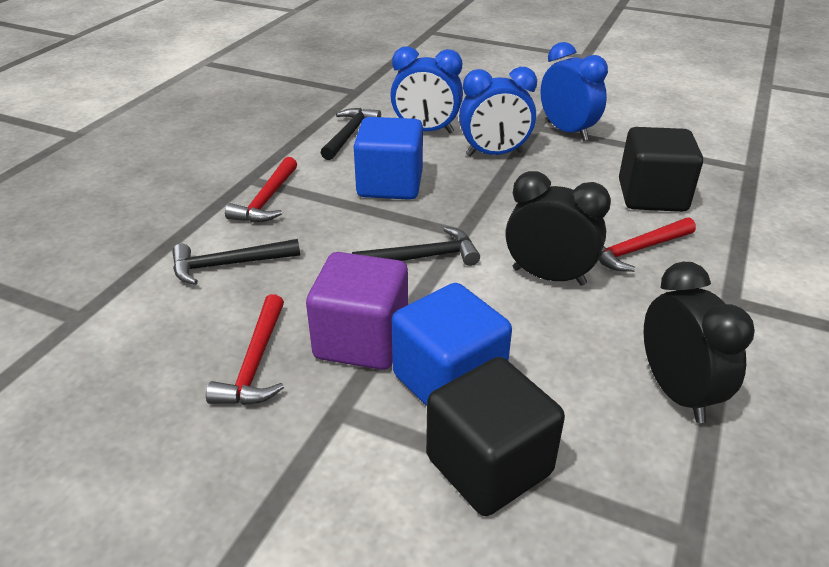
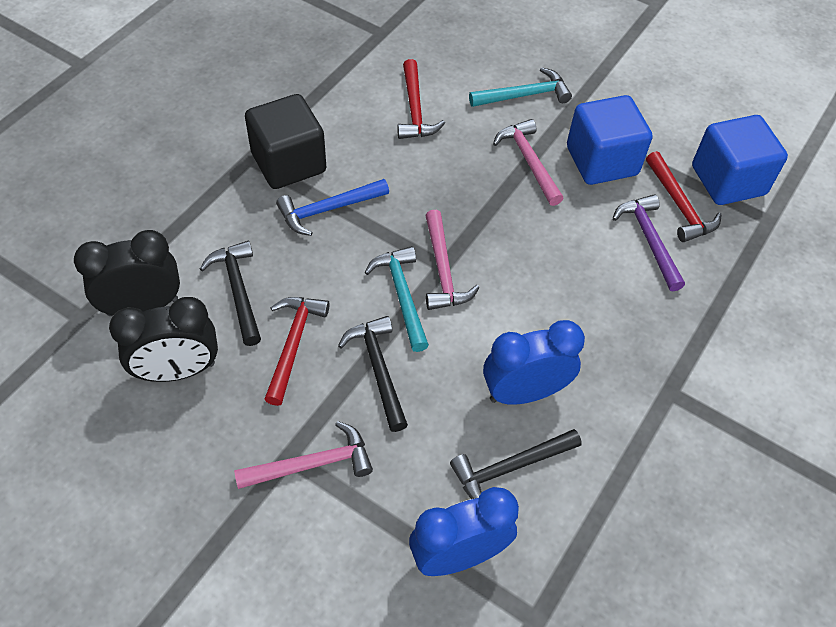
black cube: [426,357,565,516] [619,127,703,212] = 2 -> [245,94,326,189] = 1
blue clock: [390,47,463,133] [459,67,537,156] [540,42,608,141] = 3 -> [409,487,519,576] [483,320,585,405] = 2
blue hammer: none = 0 -> [276,179,389,236] = 1
pink hammer: none = 0 -> [234,421,373,489] [425,210,480,310] [493,119,564,206] = 3
purple cube: [306,252,408,370] = 1 -> none = 0
purple hammer: none = 0 -> [613,194,685,291] = 1
turquoise hammer: none = 0 -> [364,246,429,352] [469,67,572,107] = 2

